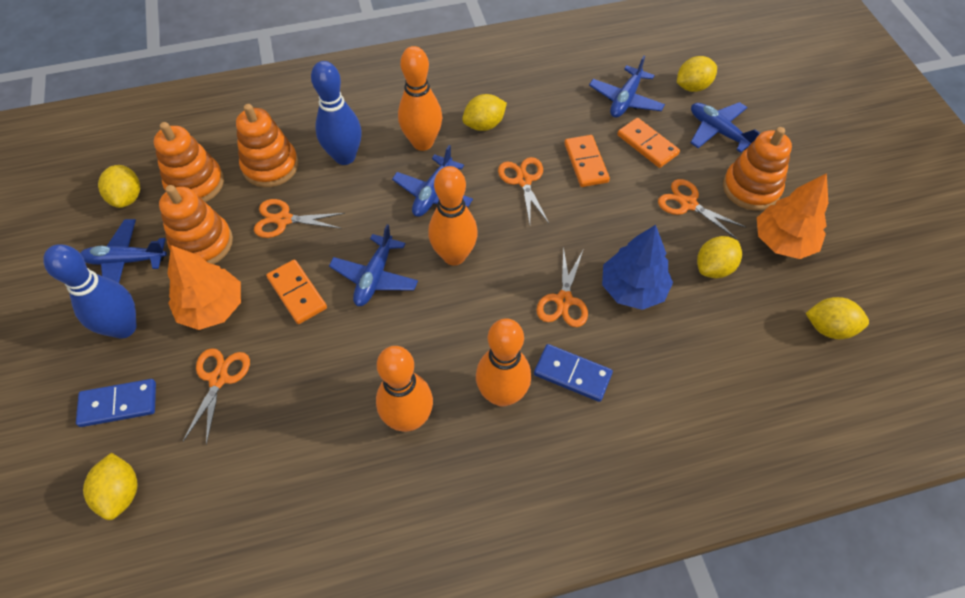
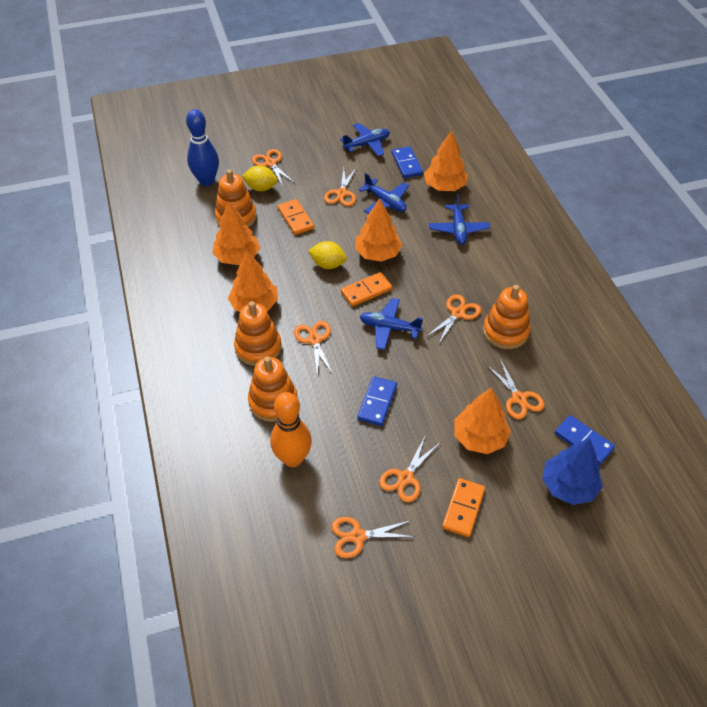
blue bowling pin: [43,244,137,339] [311,61,362,165] = 2 -> [186,109,219,186] = 1
blue domino: [76,379,156,427] [534,344,613,402] = 2 -> [357,376,397,426] [392,146,423,178] [555,415,615,465] = 3
blue plane: [80,219,167,283] [329,224,418,306] [392,145,473,217] [589,56,665,118] [690,102,760,153] = 5 -> [340,123,390,156] [359,173,409,214] [360,298,423,350] [429,194,490,245] = 4
orange bowling pin: [376,346,433,432] [398,46,442,151] [428,166,478,266] [476,318,531,407] = 4 -> [270,392,312,467] = 1
orange scissors: [183,348,250,445] [254,199,345,238] [498,157,549,224] [537,246,588,327] [658,179,747,239] = 5 -> [252,149,294,186] [294,321,333,377] [324,167,357,206] [331,517,415,558] [379,437,440,502] [426,294,481,345] [486,359,545,419] = 7
orange tree: [167,245,241,330] [757,173,828,259] = 2 -> [212,202,260,265] [228,251,278,312] [355,198,402,262] [424,130,468,191] [454,387,511,454] = 5
yellow lemon: [83,453,138,520] [98,165,140,208] [462,94,507,131] [677,56,717,92] [697,236,742,278] [806,297,869,339] = 6 -> [242,165,278,191] [308,241,347,269] = 2

